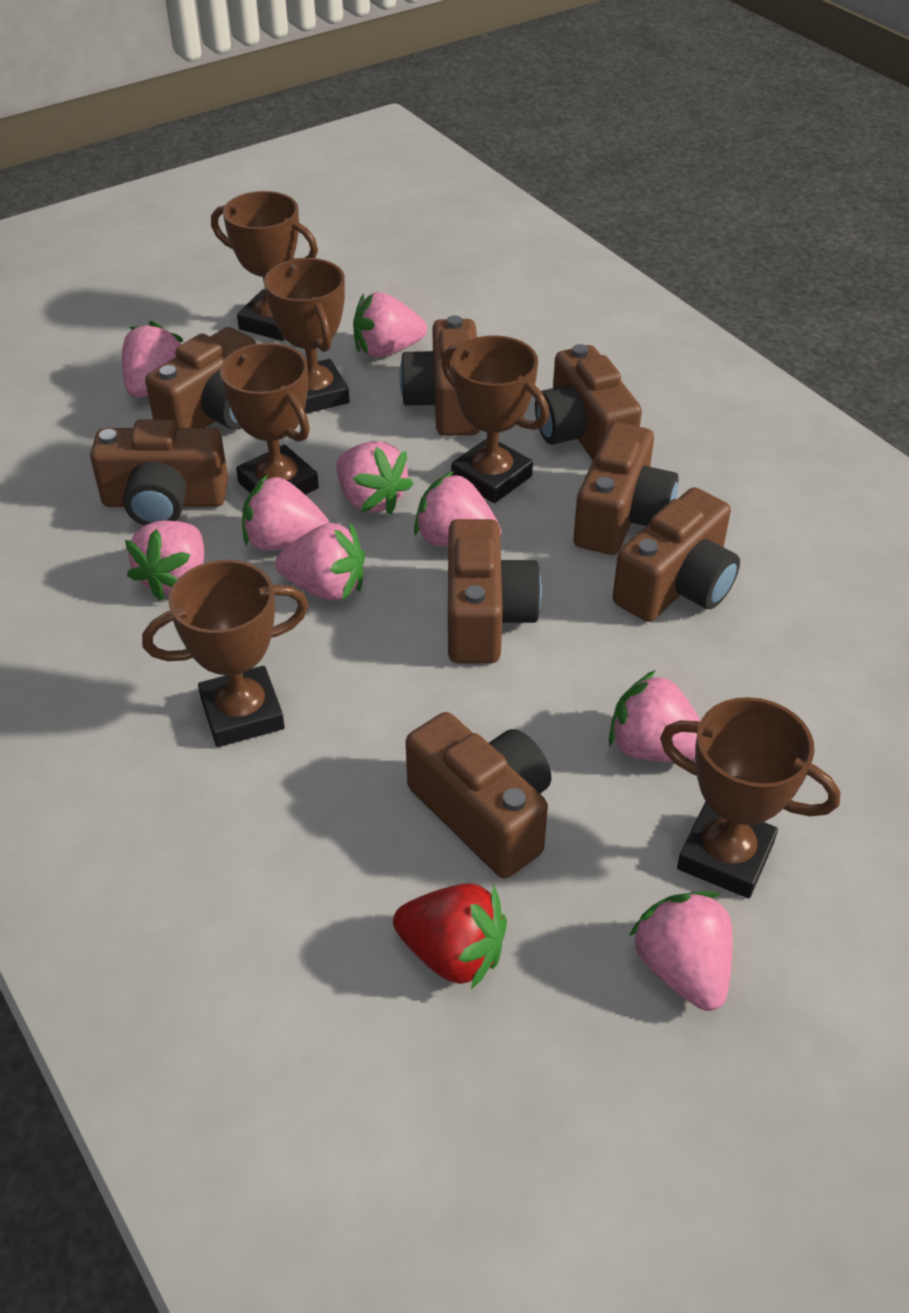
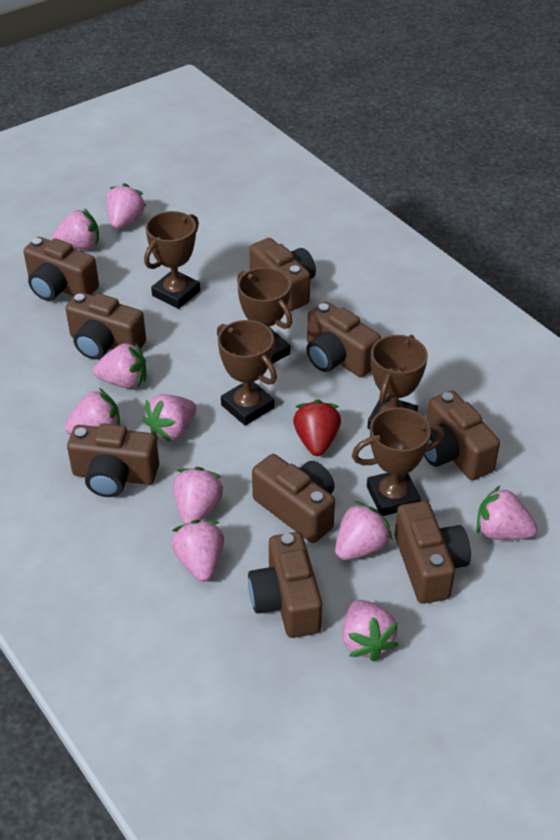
brown camera: [90,419,228,525] [145,327,256,430] [400,315,479,436] [406,712,551,879] [448,519,542,663] [535,344,642,460] [573,422,679,555] [613,487,740,622] = 8 -> [23,237,99,301] [66,292,146,360] [67,424,159,497] [248,532,322,638] [249,238,316,311] [252,454,335,543] [306,302,381,377] [395,501,471,604] [424,391,500,480] = 9
brown trophy: [142,560,309,747] [211,191,318,341] [220,343,319,495] [264,258,350,414] [441,335,549,503] [660,697,840,898] = 6 -> [144,211,200,309] [217,320,277,426] [237,267,292,364] [352,407,445,516] [367,335,428,429] = 5
pink strawberry: [122,321,183,398] [125,521,204,601] [242,474,330,551] [275,523,365,600] [336,441,413,515] [353,292,427,358] [414,471,502,547] [609,670,701,762] [629,891,732,1011] = 9 -> [52,209,99,250] [64,388,120,435] [93,342,146,389] [106,183,147,229] [143,394,196,442] [172,520,224,582] [173,467,224,524] [335,501,392,560] [342,600,398,662] [477,485,538,540] = 10

